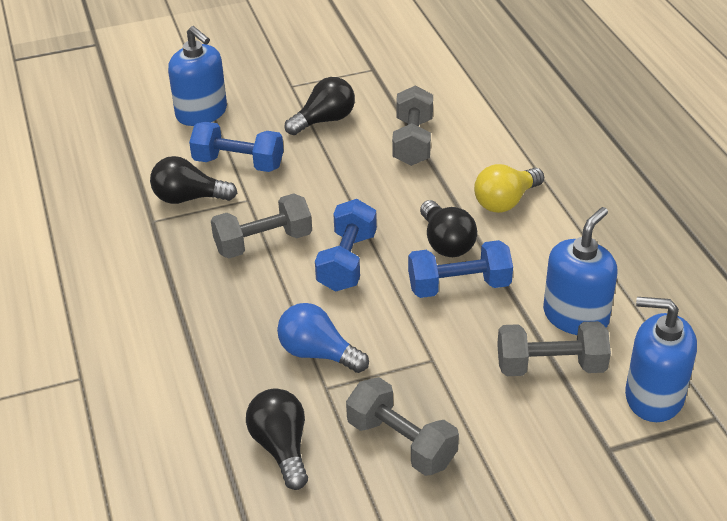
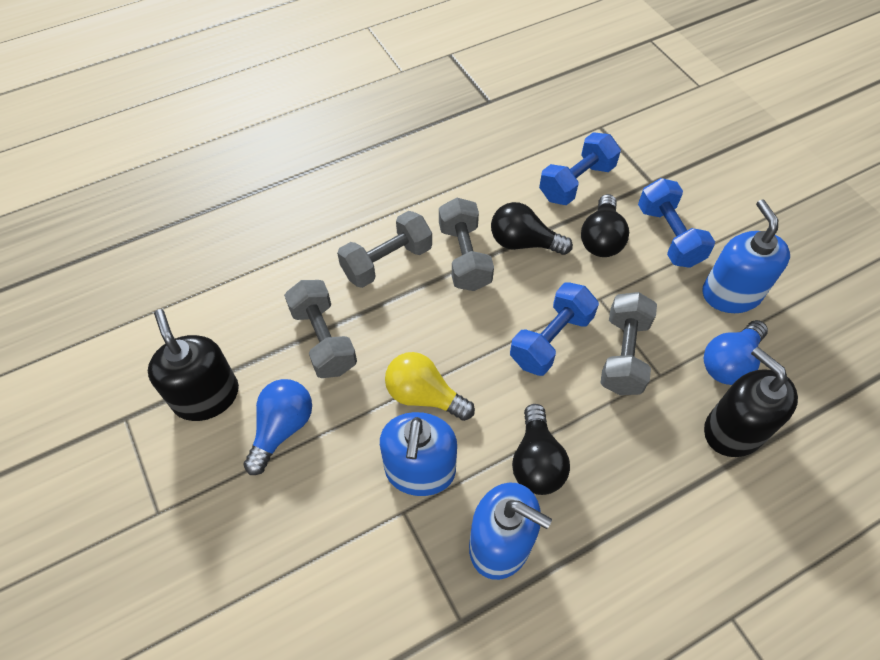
black light bulb: [150,156,237,204] [246,388,308,490] [285,77,355,135] [420,200,477,257] = 4 -> [491,202,573,255] [512,404,570,495] [581,194,629,257] = 3
black soap dispenser: none = 0 -> [148,309,239,421] [704,347,798,457] = 2
blue light bulb: [277,303,369,373] = 1 -> [243,379,312,475] [704,320,768,385] = 2

